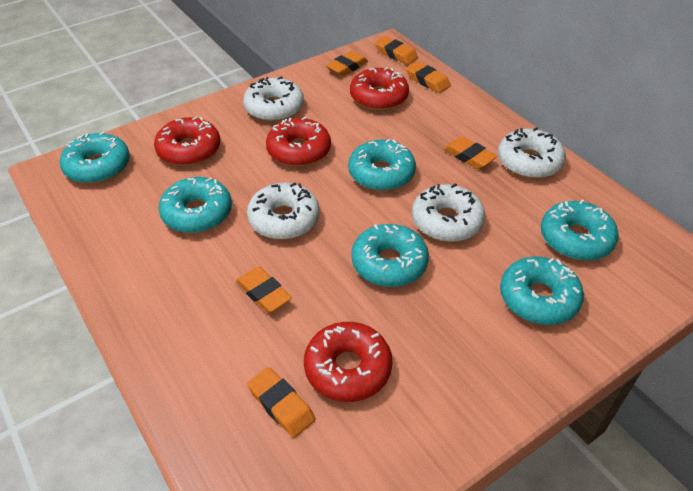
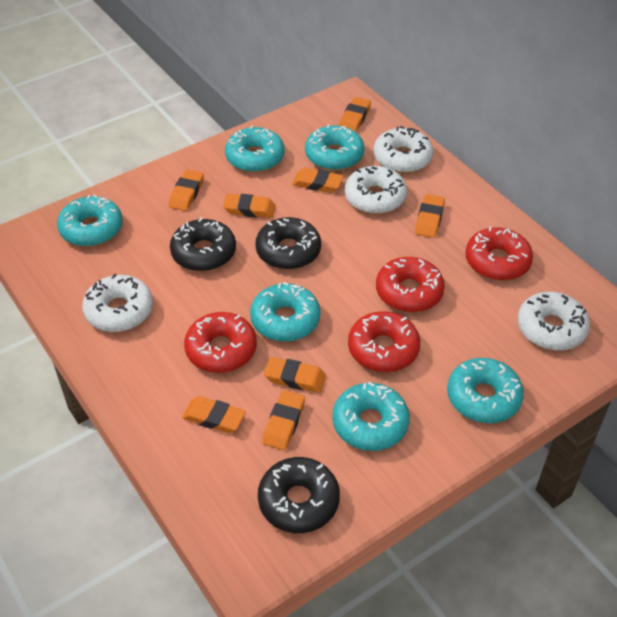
black donut: none = 0 -> [170,217,236,271] [256,217,321,269] [258,457,340,533] = 3
orange eraser: [236,267,292,313] [247,367,315,438] [326,51,368,76] [375,36,418,65] [406,61,451,93] [443,136,497,169] = 6 -> [169,169,204,211] [182,396,246,433] [223,194,276,218] [262,390,305,450] [264,357,326,393] [292,168,344,193] [339,97,371,132] [415,194,445,238] = 8

